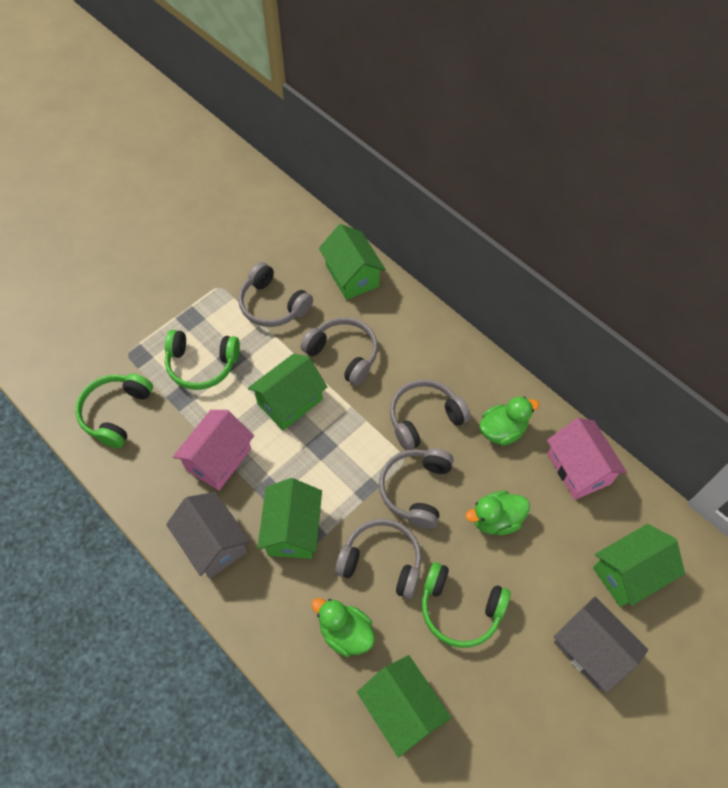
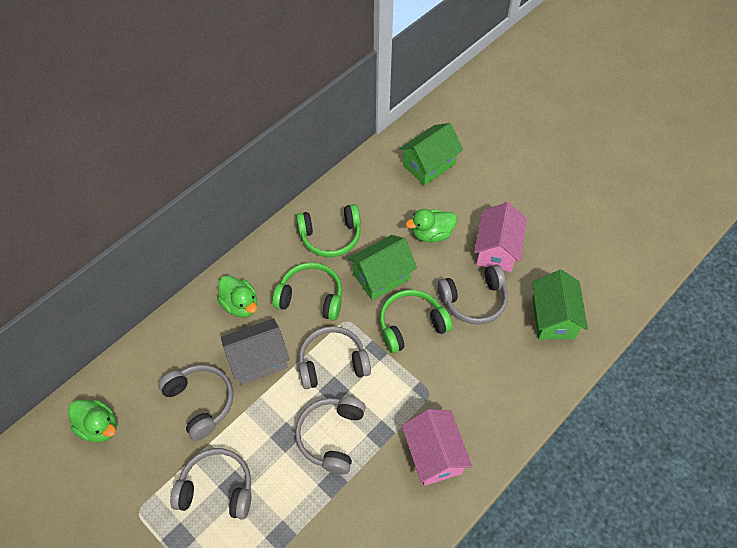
green house: [248,354,327,430] [257,478,322,559] [319,224,386,300] [357,655,451,758] [593,524,685,607] = 5 -> [348,235,417,300] [399,123,463,185] [532,270,588,340] = 3
grey house: [166,492,250,578] [554,597,648,693] = 2 -> [221,318,290,385] = 1

